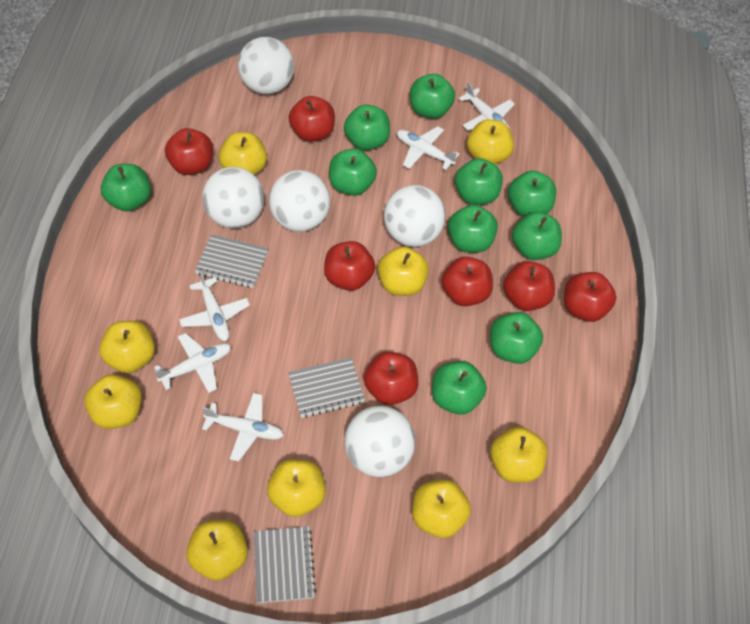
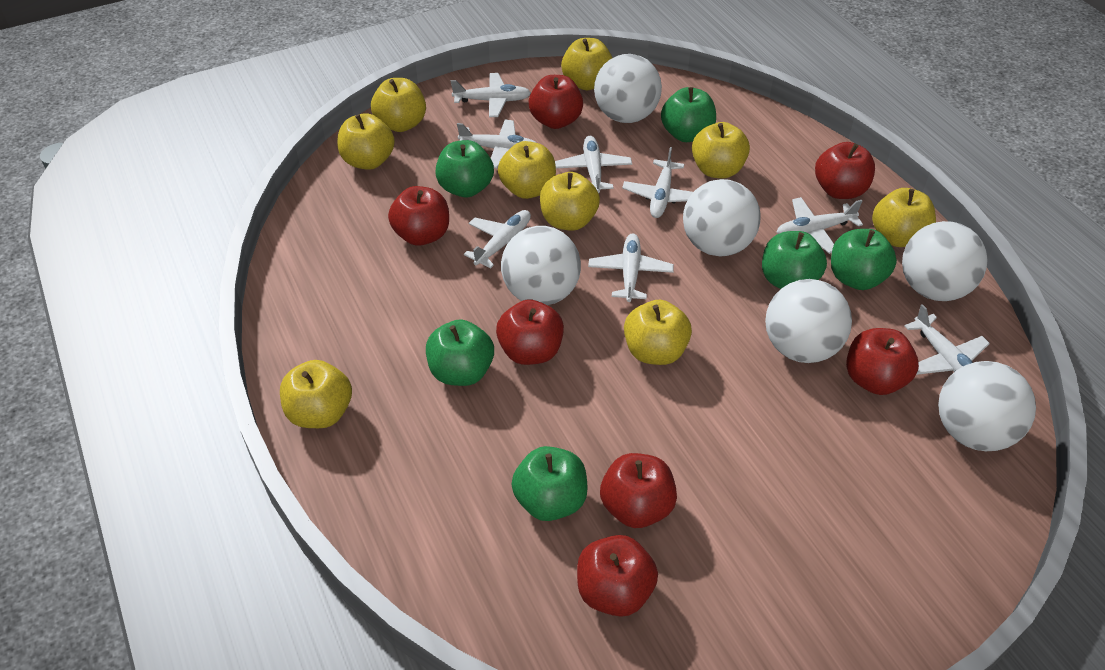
green apple: [101,164,151,211] [329,149,377,196] [344,104,390,150] [410,74,455,119] [432,361,487,415] [448,205,498,253] [455,158,503,205] [490,312,543,364] [508,170,556,217] [512,212,562,260] = 10 -> [426,319,494,386] [435,140,494,197] [511,446,588,521] [661,87,716,142] [762,231,827,289] [831,229,897,290] = 6
grey notebook: [195,234,269,288] [254,526,316,603] [288,357,365,418] = 3 -> none = 0
white ball: [202,167,264,228] [238,37,294,94] [269,170,330,232] [344,406,415,477] [384,185,446,247] = 5 -> [501,226,581,305] [594,54,662,123] [683,179,761,257] [765,279,852,363] [902,221,988,301] [938,361,1036,451] = 6
white plane: [154,333,231,393] [179,271,250,341] [202,393,284,462] [397,126,459,170] [459,82,515,130] = 5 -> [451,73,531,117] [457,120,537,169] [464,210,531,269] [555,136,632,193] [588,234,674,302] [622,147,693,218] [776,197,863,254] [904,304,990,375] = 8

